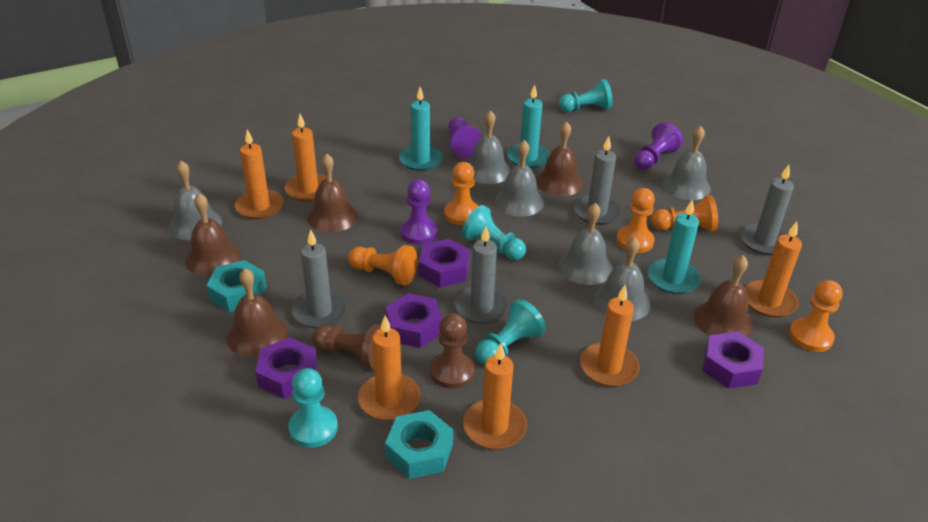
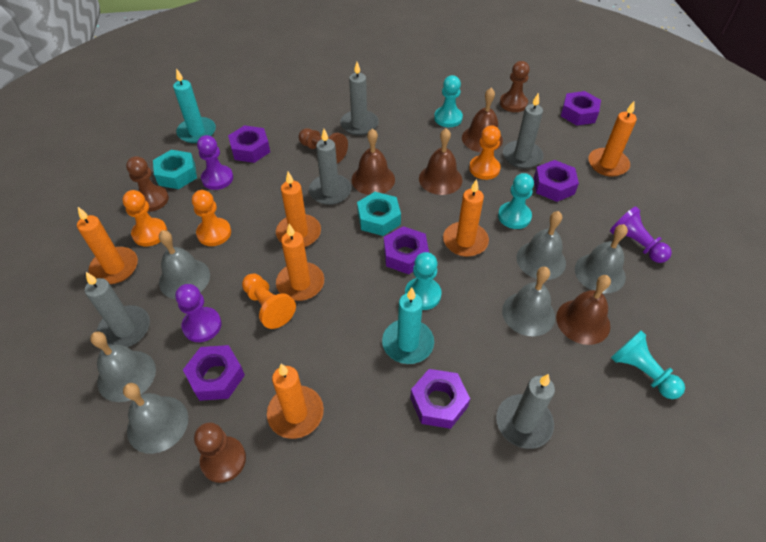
brown bell: [185,193,241,276] [227,268,288,358] [307,154,358,232] [536,121,583,196] [694,255,753,337] = 5 -> [351,128,395,195] [419,128,463,195] [462,88,503,152] [556,275,611,345] = 4
brown pawn: [312,324,381,370] [430,313,475,389] = 2 -> [126,156,169,212] [194,422,246,483] [299,128,348,163] [500,61,530,112] = 4
grey candle: [292,229,348,328] [455,226,510,324] [574,136,622,225] [740,165,794,255] = 4 -> [85,272,150,347] [309,129,351,205] [340,62,378,136] [496,374,555,449] [503,92,543,168] = 5
orange pawn: [348,245,417,285] [445,162,478,225] [616,188,655,253] [651,195,718,232] [789,280,843,352] = 5 -> [122,190,167,246] [192,190,231,246] [242,273,296,329] [469,125,501,180] = 4
purple nut: [255,337,317,399] [386,293,442,348] [419,239,470,288] [703,331,764,389] = 4 -> [183,345,245,401] [228,125,270,163] [384,226,429,274] [410,369,470,429] [534,160,579,202] [561,91,601,126] = 6
turquoise candle: [399,87,443,171] [507,84,550,169] [648,199,701,294] = 3 -> [173,68,216,143] [382,287,434,364] = 2

